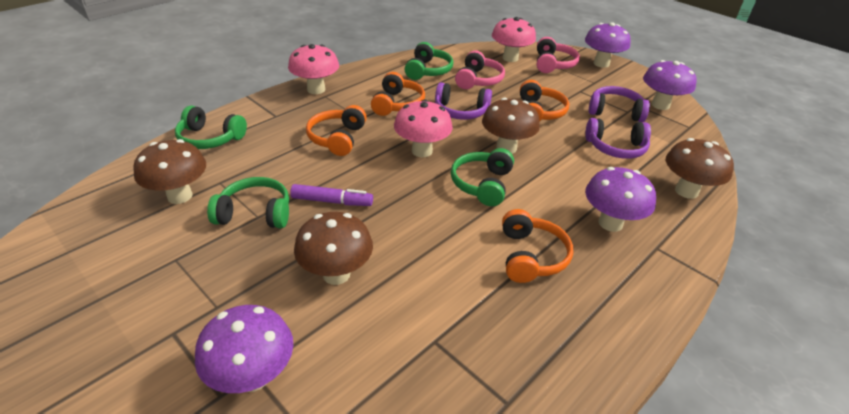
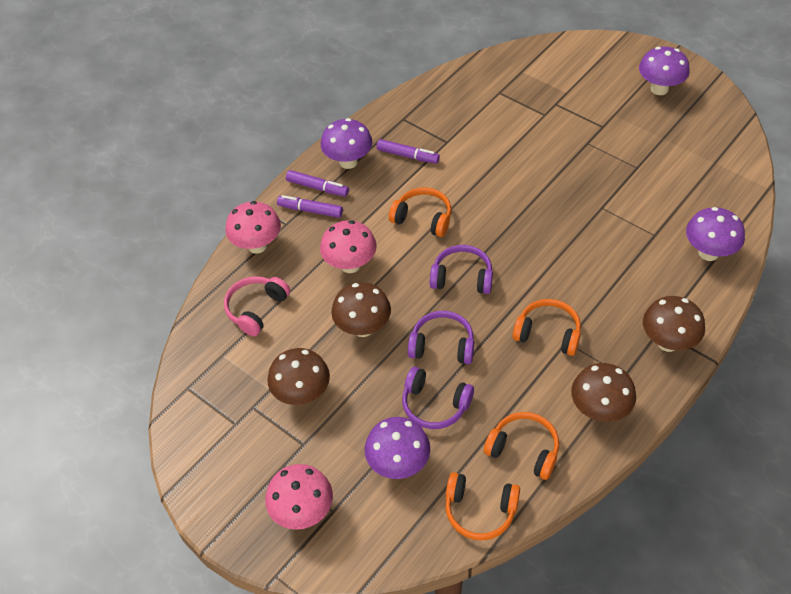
green headphones: [175,105,247,149] [207,177,289,228] [405,42,453,80] [451,148,514,206] = 4 -> none = 0
pink headphones: [455,51,505,89] [537,37,580,73] = 2 -> [224,276,290,336] = 1
purple marker: [290,184,373,206] = 1 -> [277,195,343,218] [286,170,349,196] [377,139,440,164] = 3

